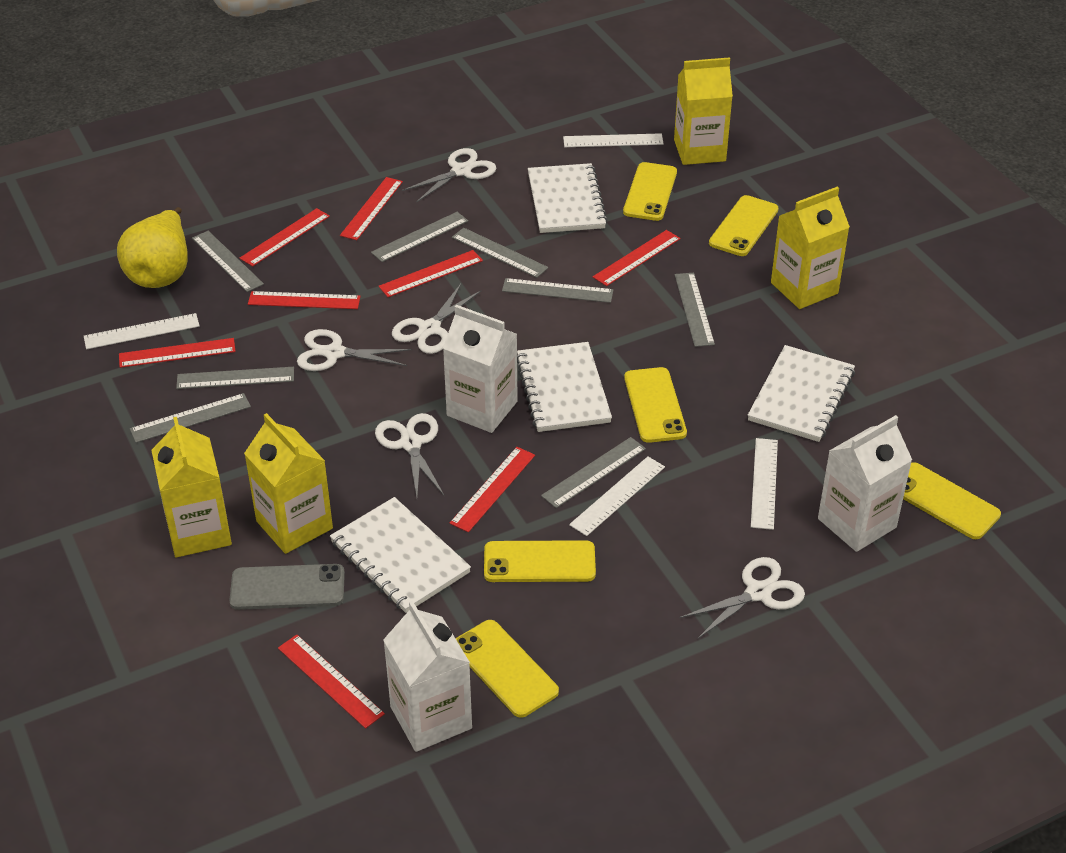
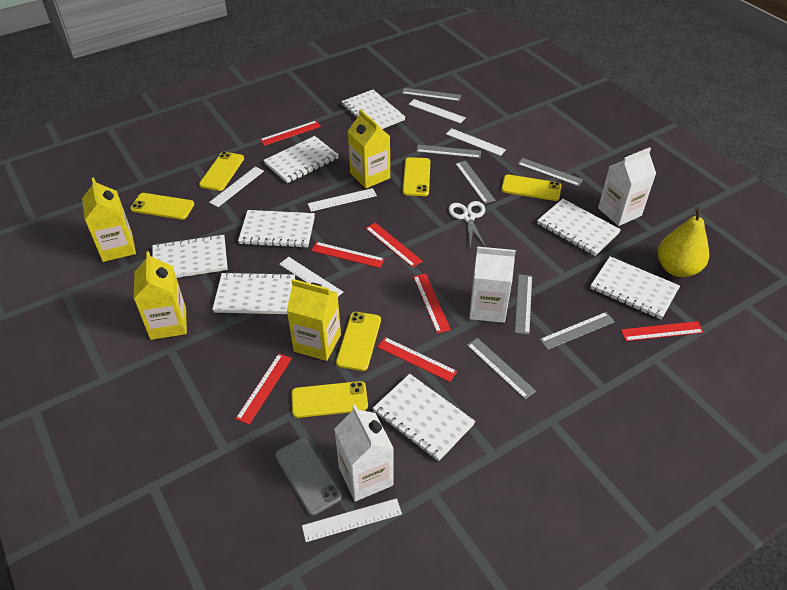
grey ruler: [130,393,251,443] [176,367,294,389] [192,231,264,292] [371,212,468,262] [452,228,548,278] [502,278,613,303] [541,437,646,508] [675,273,715,347] = 8 -> [402,88,461,101] [416,145,481,158] [455,161,496,204] [467,338,536,399] [515,274,532,335] [518,158,583,187] [540,312,615,350] = 7
red ruler: [119,338,236,368] [240,208,330,266] [248,291,361,309] [278,635,385,729] [340,177,403,240] [379,250,483,297] [450,447,535,532] [593,230,680,286] = 8 -> [236,354,292,425] [260,121,321,146] [311,242,385,268] [365,223,422,268] [377,337,457,382] [413,274,451,333] [621,321,704,341] = 7
white notebook: [330,497,471,613] [517,342,612,432] [528,163,608,233] [748,345,855,442] = 4 -> [152,234,228,278] [212,272,295,314] [238,210,315,248] [263,136,339,183] [341,90,405,129] [373,374,475,461] [537,199,621,256] [590,256,680,319] = 8
white ruler: [84,313,200,349] [563,133,664,147] [569,456,665,536] [751,438,778,530] = 4 -> [209,167,264,207] [279,257,343,296] [302,498,402,542] [308,188,377,212] [409,99,466,124] [446,128,506,156] = 6
white scissors: [297,329,411,371] [375,413,444,497] [392,284,482,354] [402,148,496,203] [680,557,805,639] = 5 -> [449,201,486,247] = 1

